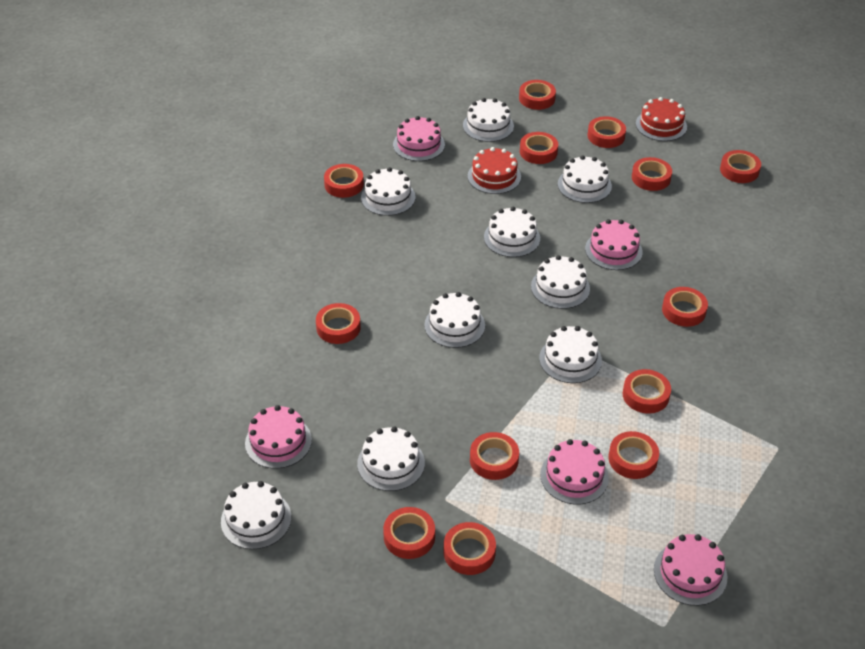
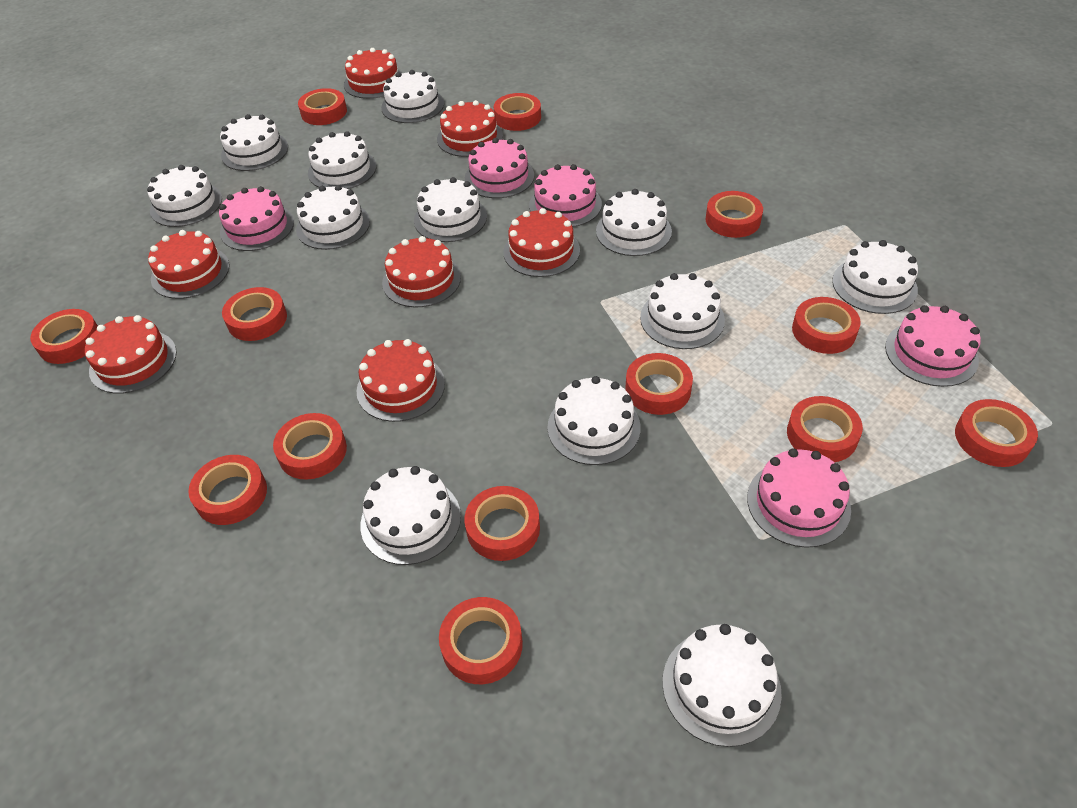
red cake: [468,147,521,194] [636,97,687,141] = 2 -> [85,315,177,394] [148,230,230,299] [344,48,402,99] [357,339,445,422] [382,236,461,307] [437,100,503,157] [503,208,580,277] = 7
white cake: [221,481,291,549] [357,426,425,491] [361,167,415,216] [424,292,485,348] [463,98,514,142] [484,207,540,257] [531,255,590,309] [539,326,602,383] [558,155,612,203] = 9 -> [147,165,222,227] [220,114,288,171] [296,185,370,250] [308,131,376,189] [360,466,461,565] [381,70,444,123] [414,177,487,242] [547,376,641,465] [596,189,672,256] [640,273,725,349] [662,624,782,747] [832,240,918,314] = 12

